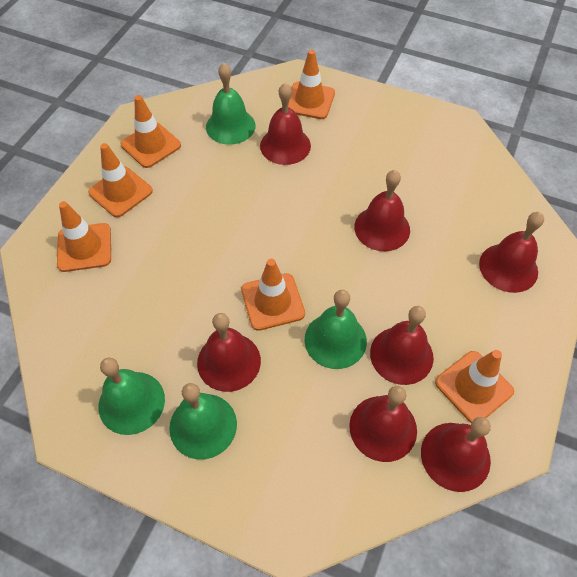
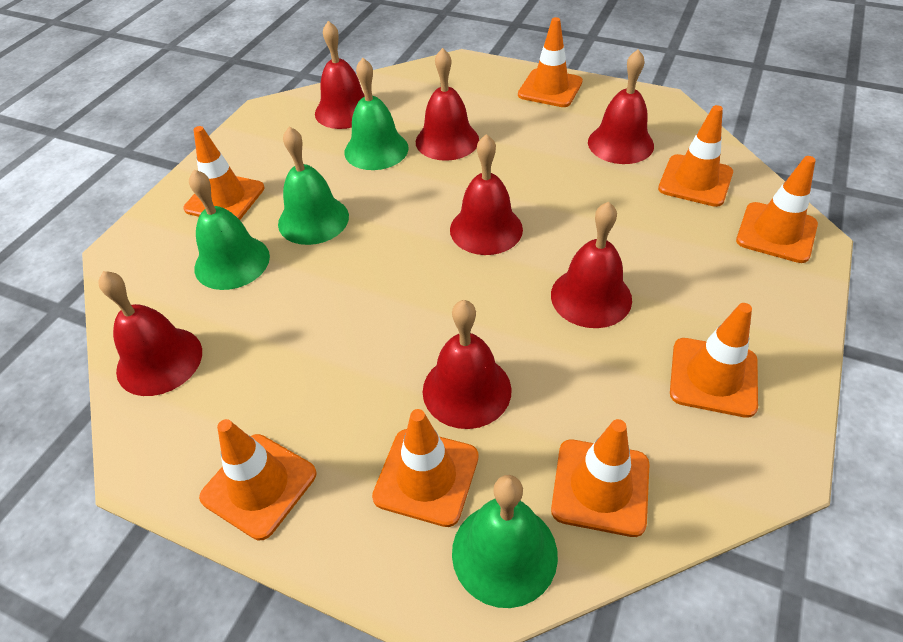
orange traffic cone: [57,201,111,272] [88,143,153,217] [121,95,181,168] [241,259,305,331] [288,50,335,119] [435,350,514,423] = 6 -> [184,126,265,220] [199,419,317,540] [372,409,479,527] [518,17,583,107] [551,419,649,537] [658,105,733,207] [670,303,758,418] [736,156,818,263] = 8

